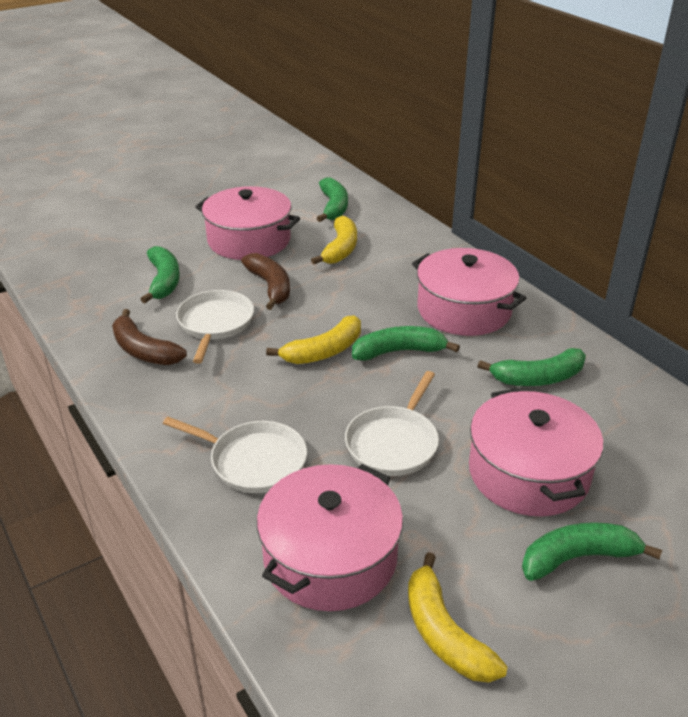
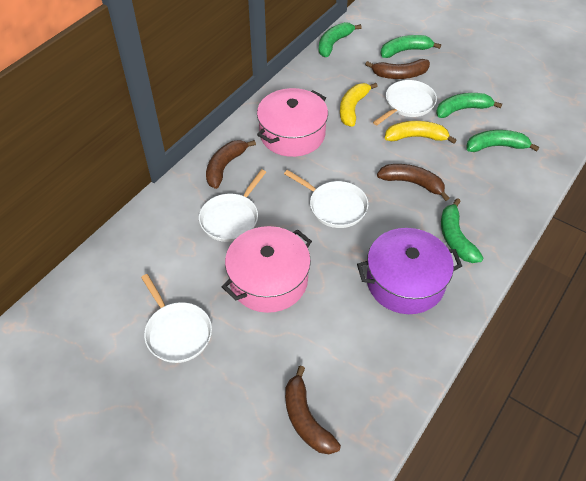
brown banana: [112,309,187,365] [241,253,290,310] = 2 -> [206,140,256,189] [285,366,341,454] [365,59,430,79] [377,164,449,201] = 4
pink pot: [195,186,300,260] [257,464,403,611] [412,248,526,336] [469,388,603,516] = 4 -> [222,226,312,313] [257,88,328,157] = 2
purple pot: none = 0 -> [357,228,462,314] = 1
white pan: [163,417,307,493] [176,290,254,364] [345,371,439,476] = 3 -> [141,274,212,363] [199,169,266,242] [284,170,368,228] [373,80,437,125] = 4
yellow banana: [266,315,361,364] [311,216,357,264] [408,552,508,683] = 3 -> [340,83,378,127] [385,121,457,144] = 2

